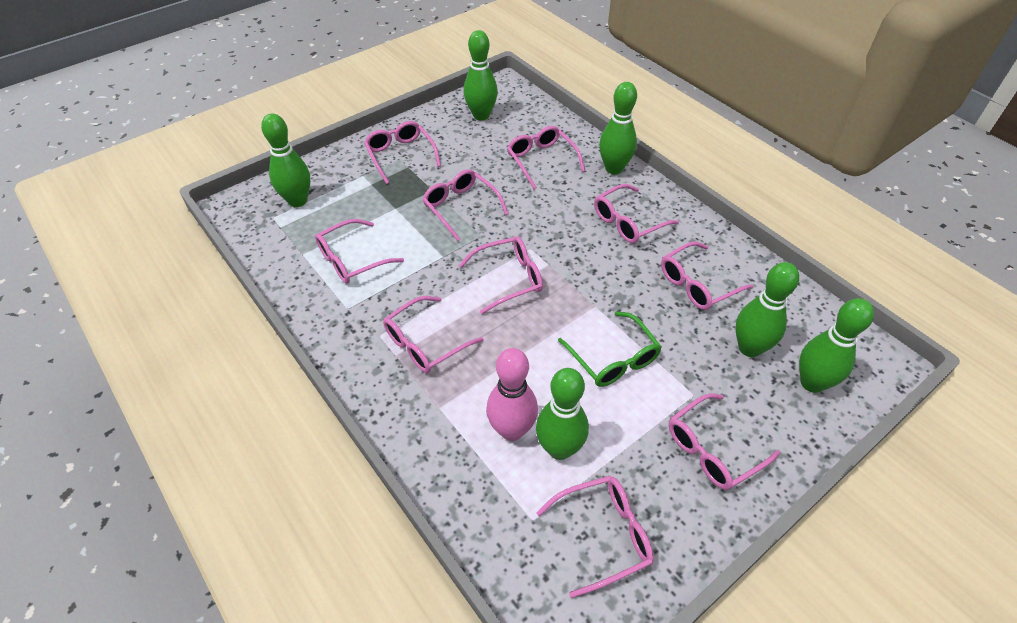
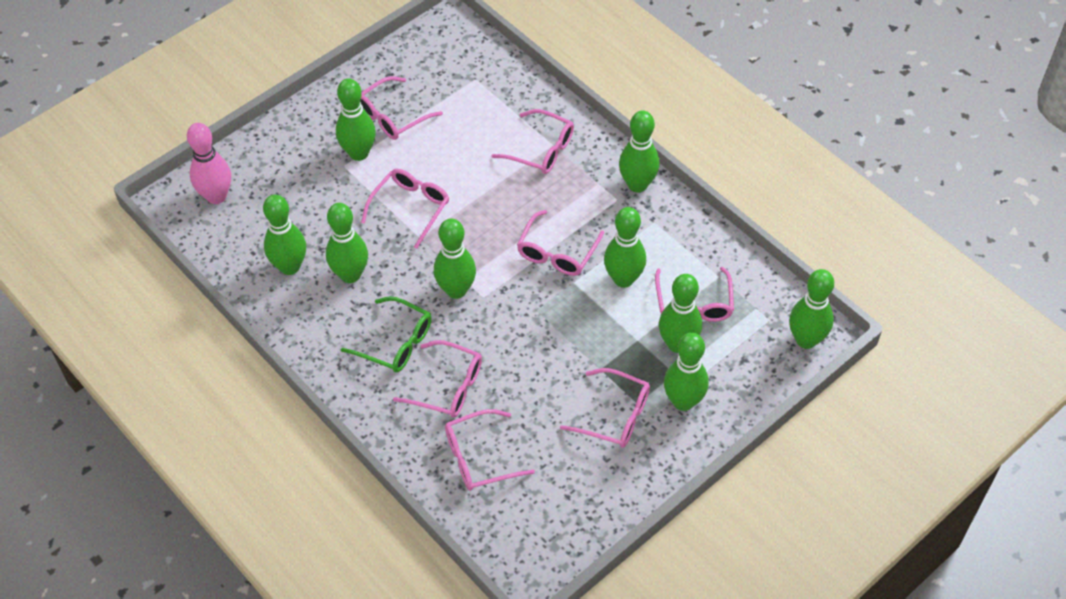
green bowling pin: [261,113,310,207] [464,30,498,120] [536,368,589,460] [599,82,637,174] [735,262,799,357] [799,298,874,393] = 6 -> [263,194,306,275] [326,203,368,283] [336,78,376,161] [434,218,476,299] [604,207,646,288] [619,110,659,192] [659,274,702,353] [664,333,709,411] [789,269,834,349] = 9
pink glasses: [315,219,404,284] [364,121,441,184] [383,296,483,373] [422,169,509,241] [458,236,543,314] [507,126,585,189] [536,476,654,598] [594,184,679,243] [661,242,753,310] [669,393,780,490] = 10 -> [360,76,443,140] [361,169,449,249] [393,340,482,418] [445,409,535,491] [491,109,574,174] [517,210,604,276] [560,368,650,448] [655,267,734,322] = 8

